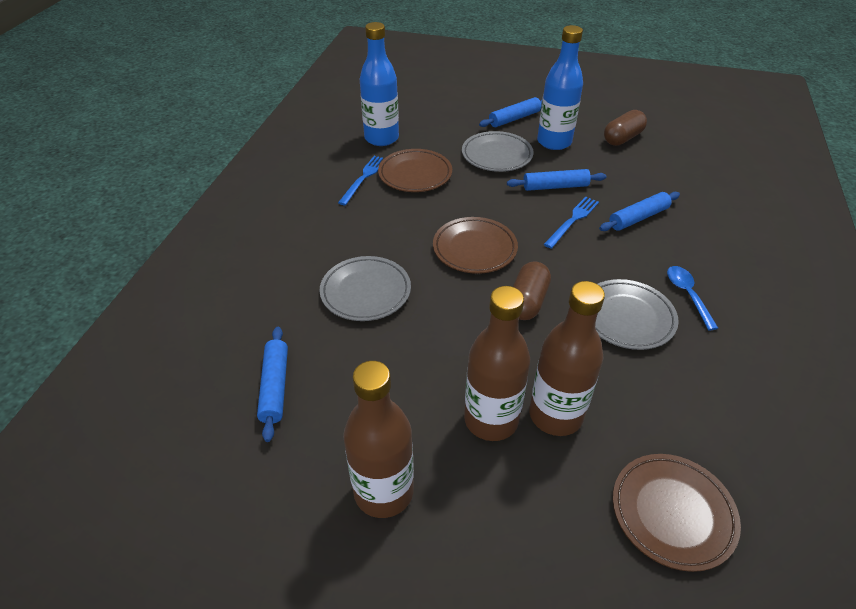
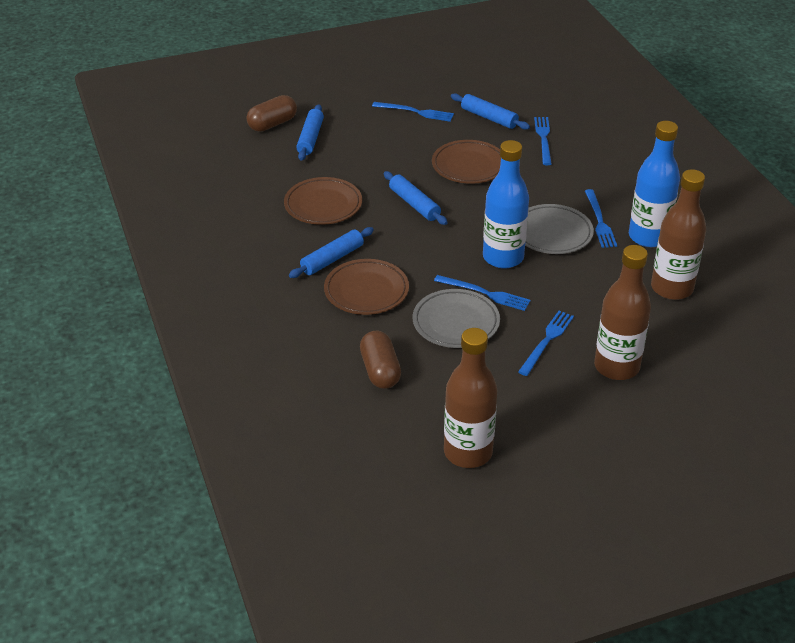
blue fork: [338,156,383,205] [544,197,599,249] = 2 -> [372,102,454,122] [434,275,531,311] [518,311,574,376] [534,117,552,165] [585,189,617,248] = 5
blue spoon: [667,266,718,331] = 1 -> none = 0
grey plate: [320,256,411,321] [462,131,534,172] [595,279,679,350] = 3 -> [413,289,500,348] [525,204,594,254] = 2

